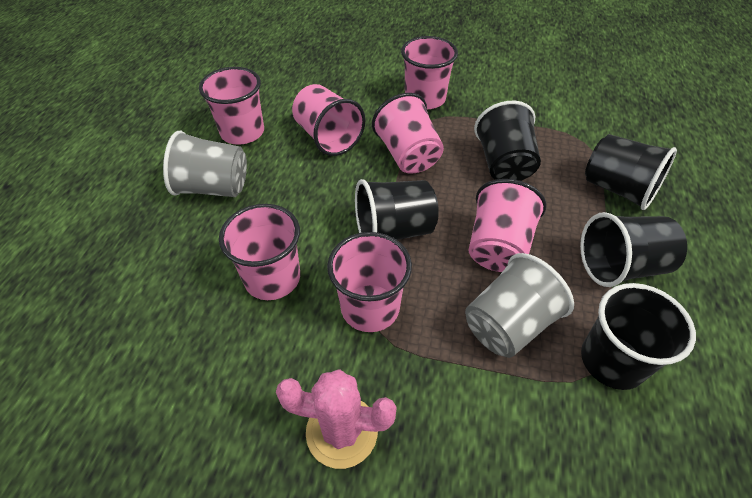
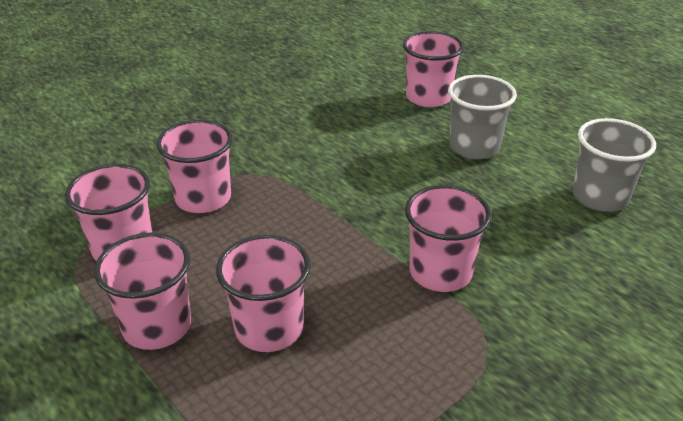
black cup: [355,179,439,240] [474,101,541,181] [580,212,687,287] [581,283,696,390] [585,134,677,210] = 5 -> none = 0
pink cactus: [276,369,397,469] = 1 -> none = 0
pink cup: [199,67,264,145] [219,204,300,300] [292,84,366,156] [327,232,412,332] [372,93,444,174] [401,36,458,109] [469,179,546,272] = 7 -> [65,164,152,261] [94,233,191,350] [156,120,233,213] [216,235,311,352] [403,31,464,107] [405,185,492,292] = 6

